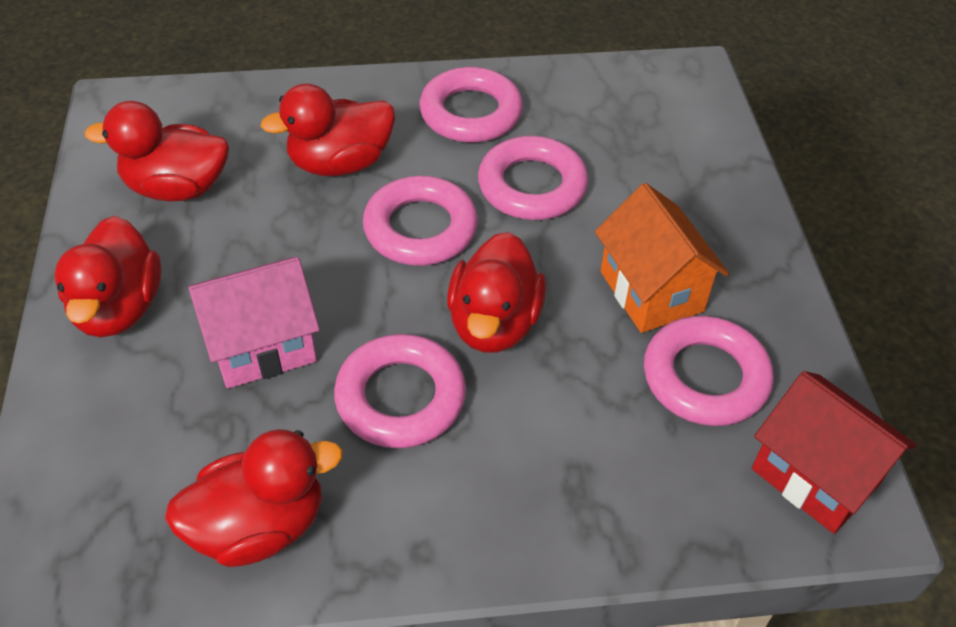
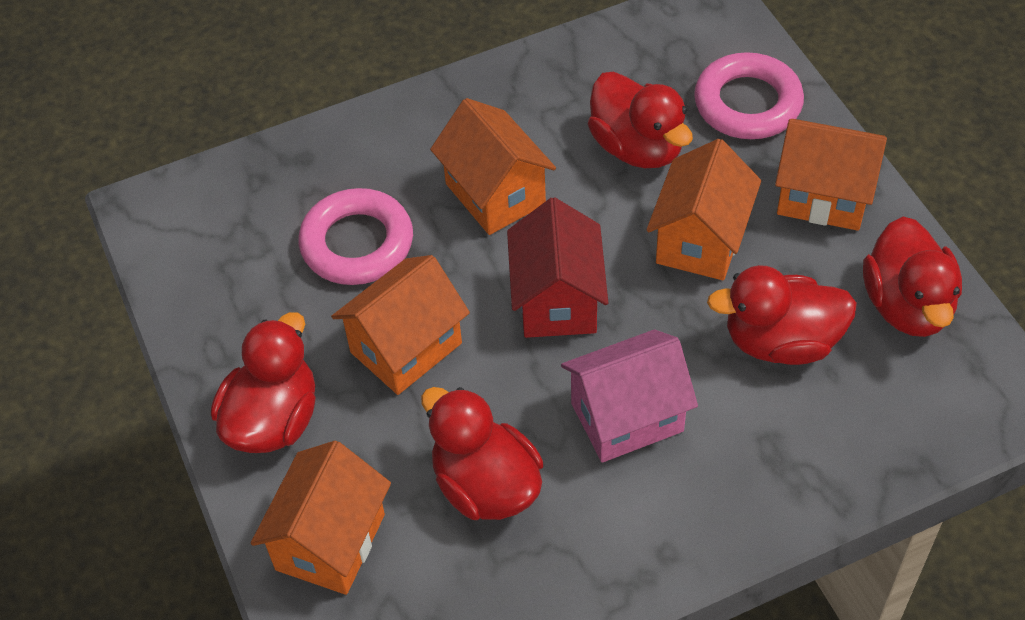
orange house: [595,183,729,333] = 1 -> [251,441,391,595] [331,255,470,395] [430,98,556,235] [646,139,761,280] [775,119,887,231] = 5
pink ring: [334,334,466,448] [363,176,478,266] [420,67,523,143] [478,136,588,220] [644,316,774,426] = 5 -> [299,188,413,285] [694,52,804,139] = 2

